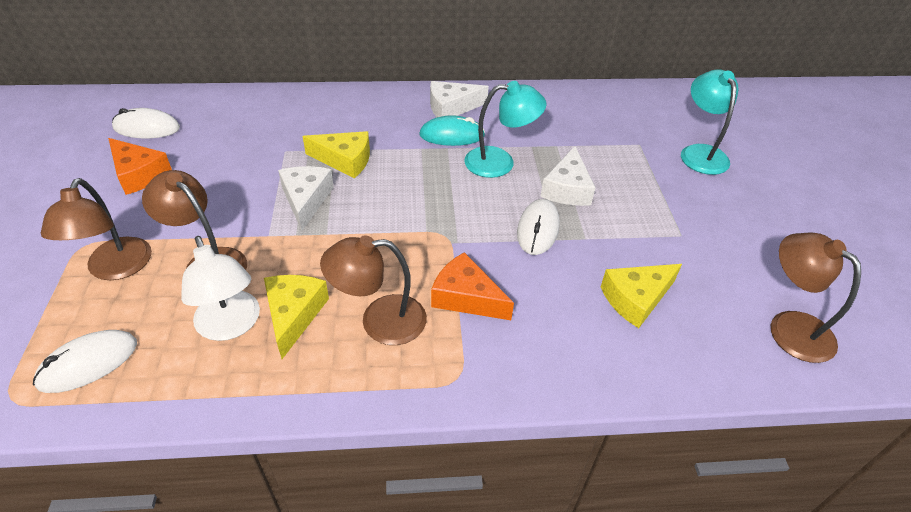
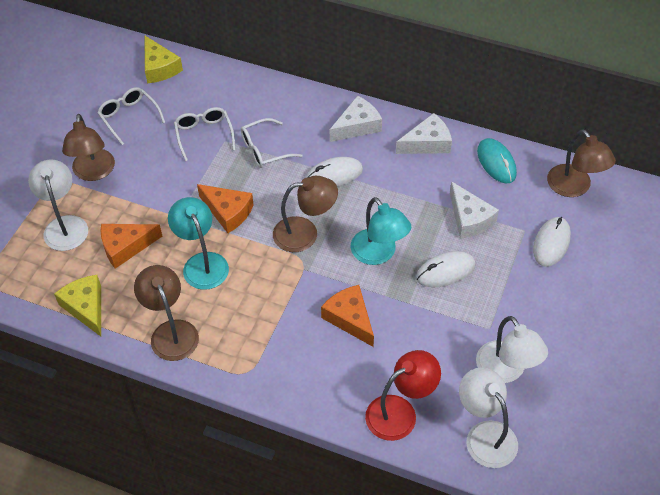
orange cheese: [108,138,172,195] [431,252,514,320] = 2 -> [101,224,162,269] [197,184,254,233] [321,285,374,347] = 3
red lamp: none = 0 -> [365,350,441,441] = 1
white glasses: none = 0 -> [97,87,165,145] [174,107,235,161] [241,118,303,168] = 3
white lamp: [181,236,260,341] = 1 -> [28,159,88,251] [459,367,518,468] [476,316,548,383] = 3
yellow cheese: [264,275,329,359] [303,131,370,178] [601,264,682,328] = 3 -> [54,275,101,336] [145,36,183,84] = 2

